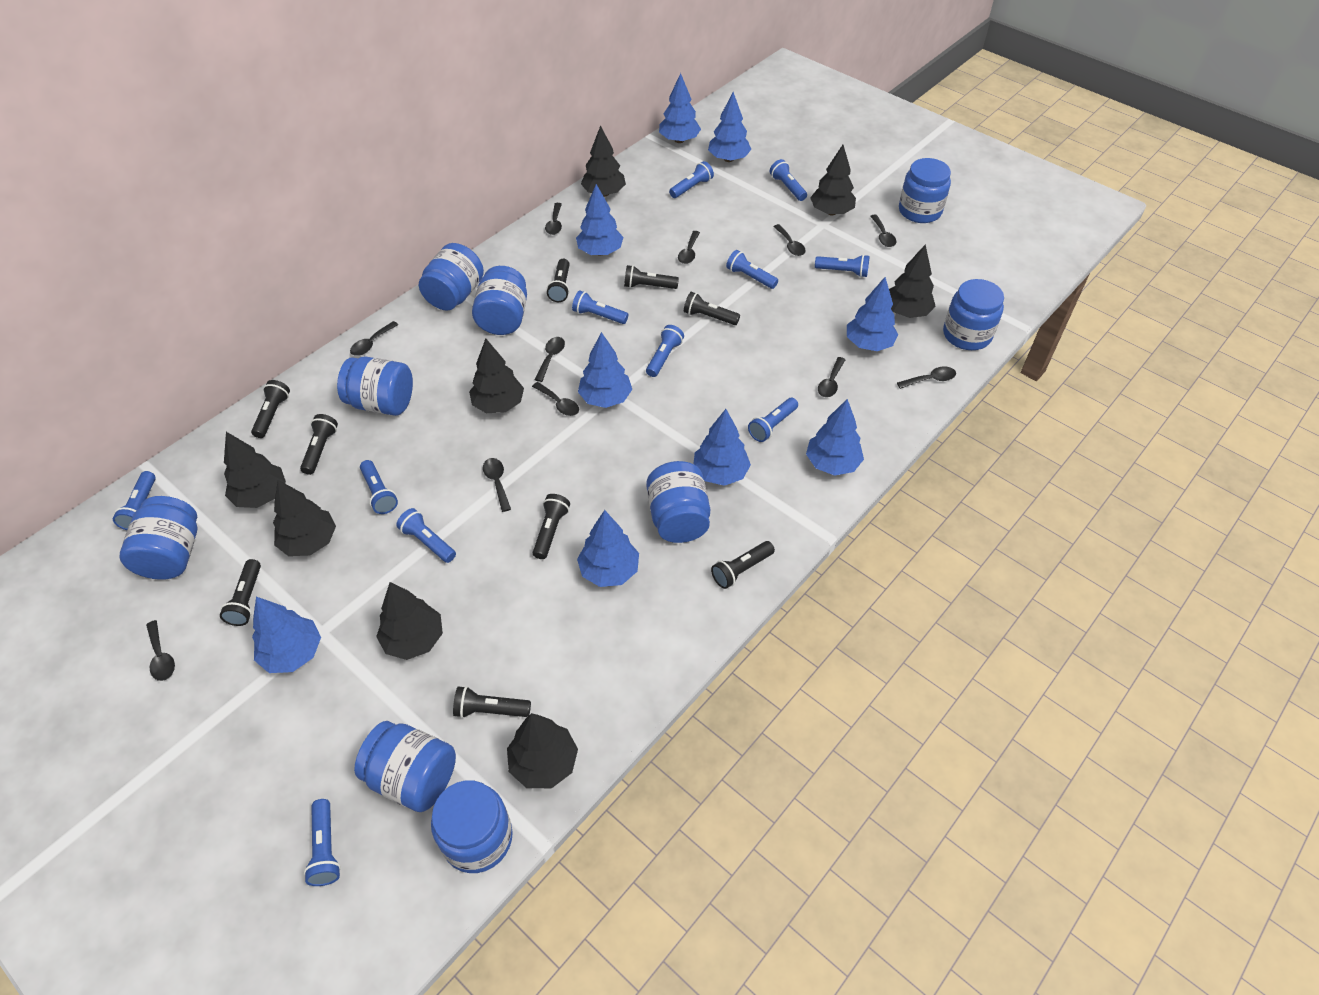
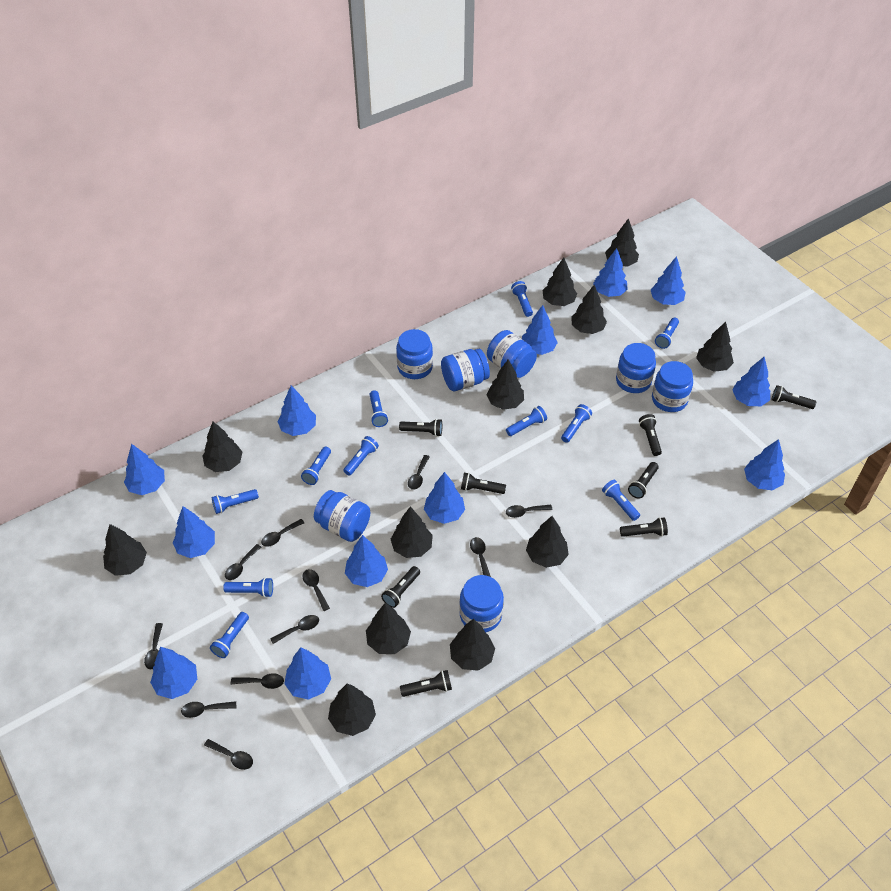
black flashlight: [220,559,261,626] [251,380,290,438] [300,414,338,475] [453,686,531,718] [533,494,570,559] [547,258,570,302] [624,265,679,289] [684,292,740,325] [711,541,775,589] = 9 -> [381,566,420,608] [399,419,442,436] [400,670,452,697] [461,473,506,494] [620,517,668,537] [628,462,659,499] [639,414,662,456] [772,385,816,409] = 8
black tree: [224,432,286,508] [273,480,336,556] [376,582,443,660] [469,339,524,413] [507,713,578,788] [581,125,626,197] [810,145,856,215] [889,244,936,318] = 8 -> [103,524,147,576] [202,422,242,472] [328,684,376,736] [366,603,411,654] [391,506,433,558] [450,619,495,671] [487,359,524,410] [526,516,569,568] [543,258,577,306] [571,285,607,334] [605,218,639,266] [696,322,734,372] = 12
blue jar: [120,496,197,580] [337,356,413,416] [354,721,456,812] [419,243,484,311] [431,780,513,873] [472,266,527,335] [646,461,710,543] [899,158,951,223] [943,279,1004,350] = 9 -> [314,490,370,542] [396,329,433,379] [441,349,490,391] [459,575,504,632] [487,330,537,378] [616,343,656,393] [652,361,693,412] = 7
blue tree: [252,597,321,673] [576,184,623,256] [577,510,639,587] [578,332,632,408] [659,73,701,143] [693,409,751,486] [708,92,752,162] [806,399,864,476] [847,277,898,351] = 9 -> [124,444,165,495] [150,647,197,699] [172,506,215,558] [277,385,316,436] [284,647,331,700] [345,535,388,587] [424,472,465,524] [522,305,558,355] [593,248,628,297] [651,256,686,305] [732,357,770,406] [744,439,785,490] = 12

